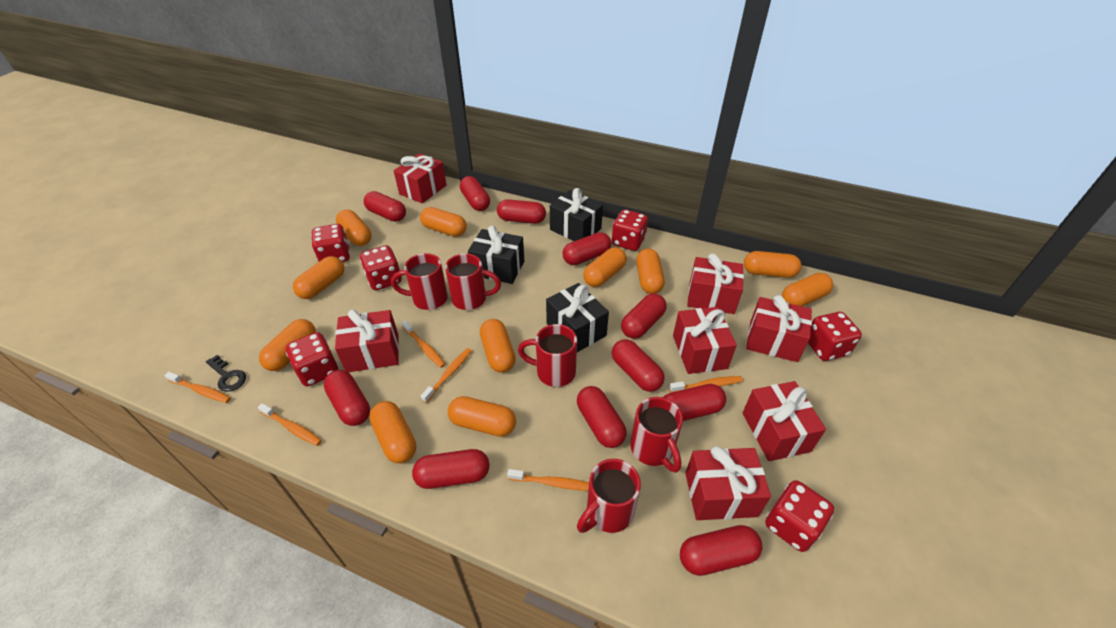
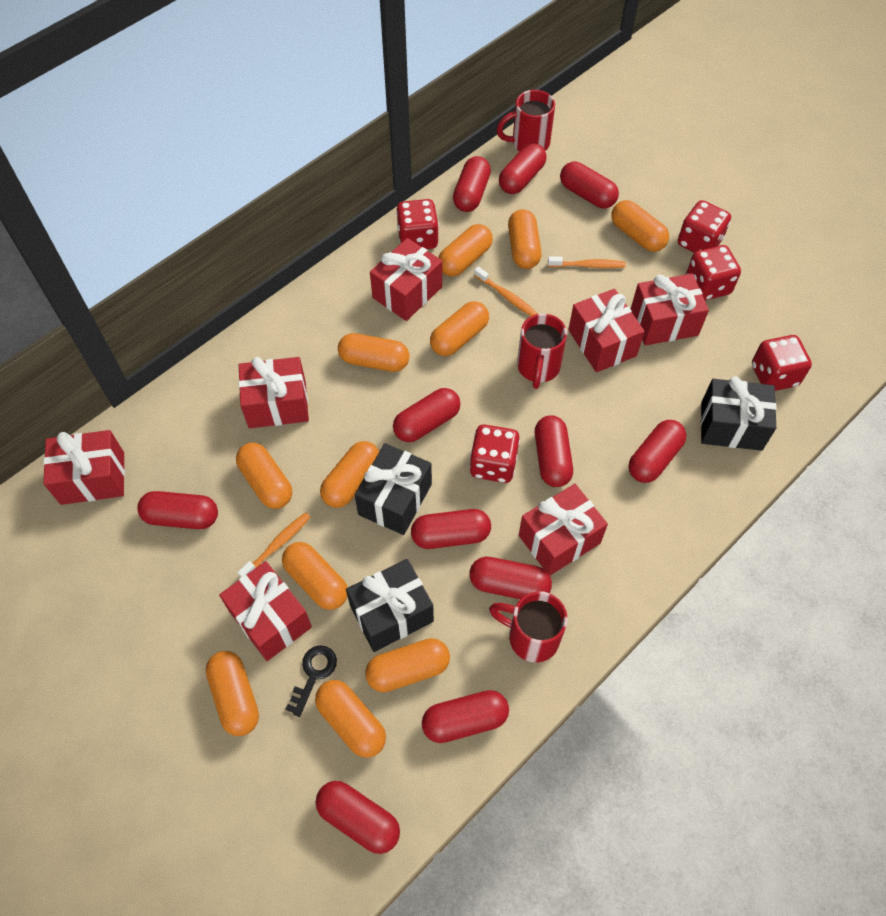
orange toothbrush: [165,372,231,403] [258,403,322,446] [401,320,445,368] [421,348,472,403] [507,469,589,491] [669,376,743,393] = 6 -> [237,512,310,577] [474,267,538,316] [548,256,626,268] = 3
red dice: [286,332,338,387] [311,224,350,262] [360,245,402,290] [612,209,648,251] [765,480,834,552] [808,312,862,361] = 6 -> [396,199,439,249] [469,424,520,483] [678,200,731,253] [686,245,741,301] [752,335,812,391] = 5
red mug: [391,253,448,310] [445,253,501,310] [518,324,577,387] [577,459,641,533] [630,397,683,473] = 5 -> [489,591,568,663] [497,90,555,151] [517,314,567,389] = 3

